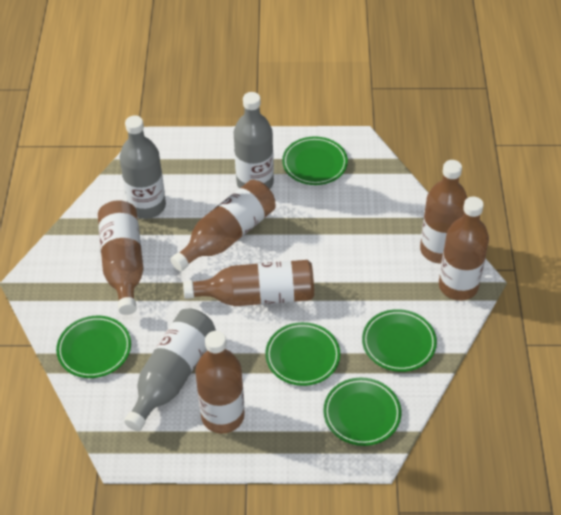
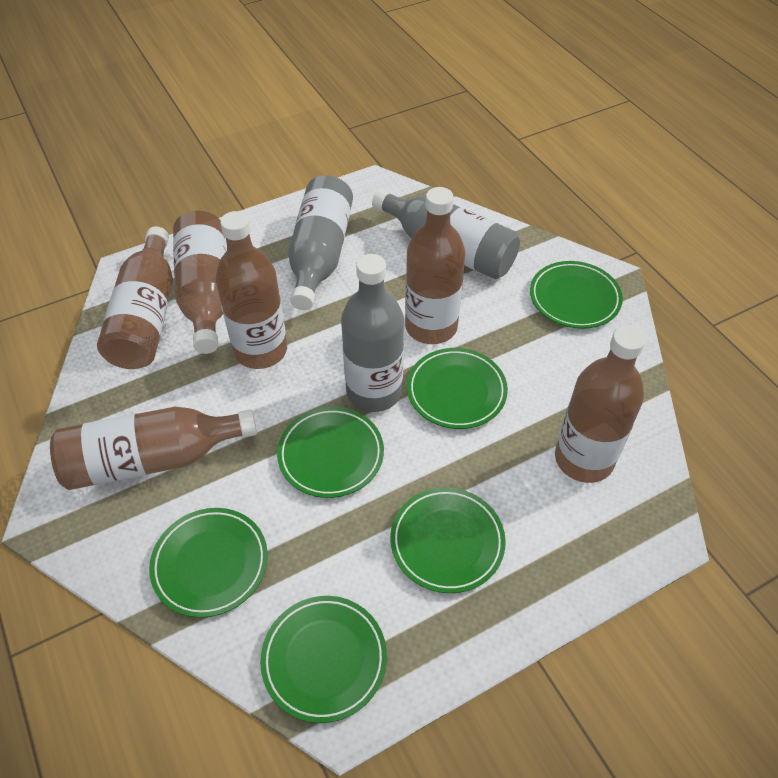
green plate: [56,316,131,378] [265,322,340,386] [282,136,348,185] [323,378,401,446] [362,309,437,372] = 5 -> [149,508,268,618] [260,596,387,723] [277,407,384,498] [390,487,506,593] [407,348,508,429] [530,261,623,329] = 6

